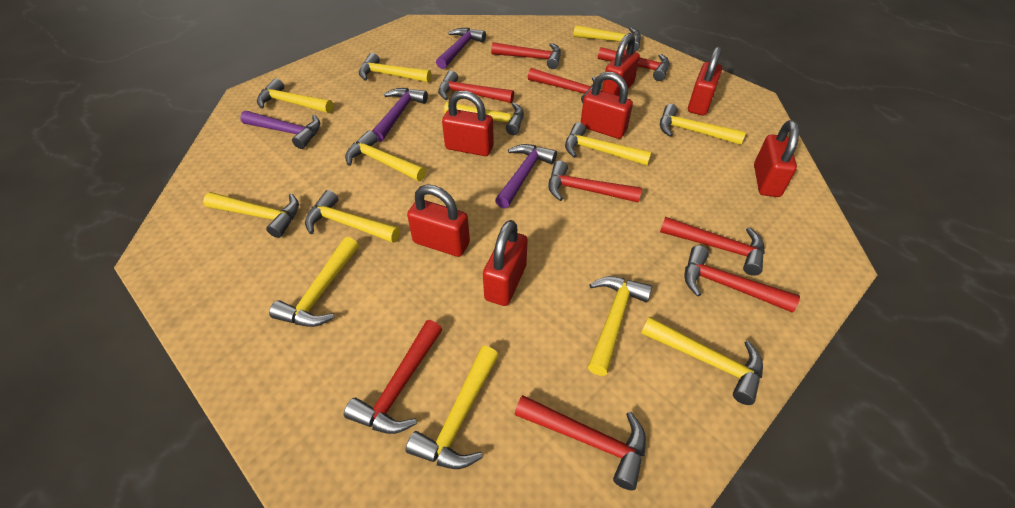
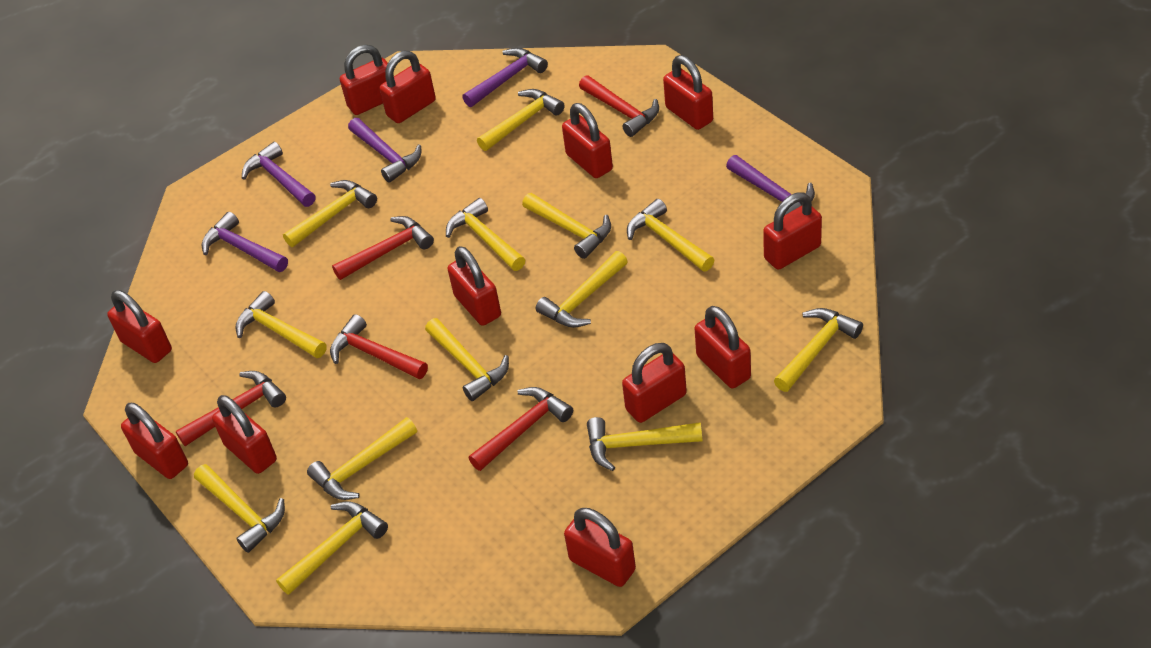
purple hammer: [240,111,320,149] [372,88,428,142] [436,28,486,69] [495,144,557,209] = 4 -> [202,212,288,272] [242,142,315,207] [348,118,421,183] [462,48,548,107] [726,155,815,215] = 5
red hammer: [344,320,442,434] [438,71,514,103] [491,42,561,69] [514,395,646,490] [528,68,601,103] [548,161,642,203] [598,47,670,81] [660,217,765,276] [684,245,800,313] = 9 -> [176,371,286,446] [330,314,428,379] [332,216,434,280] [469,387,573,471] [579,75,659,137] = 5
red padlock: [407,185,470,257] [442,91,494,156] [483,220,528,306] [581,71,633,139] [602,33,640,96] [688,46,722,115] [754,120,799,197] = 7 -> [107,290,172,363] [121,403,188,479] [212,395,277,474] [340,45,388,115] [380,51,436,123] [448,246,501,326] [562,103,613,178] [564,508,636,587] [622,343,687,423] [663,55,713,130] [695,306,751,388] [763,192,822,270] = 12

